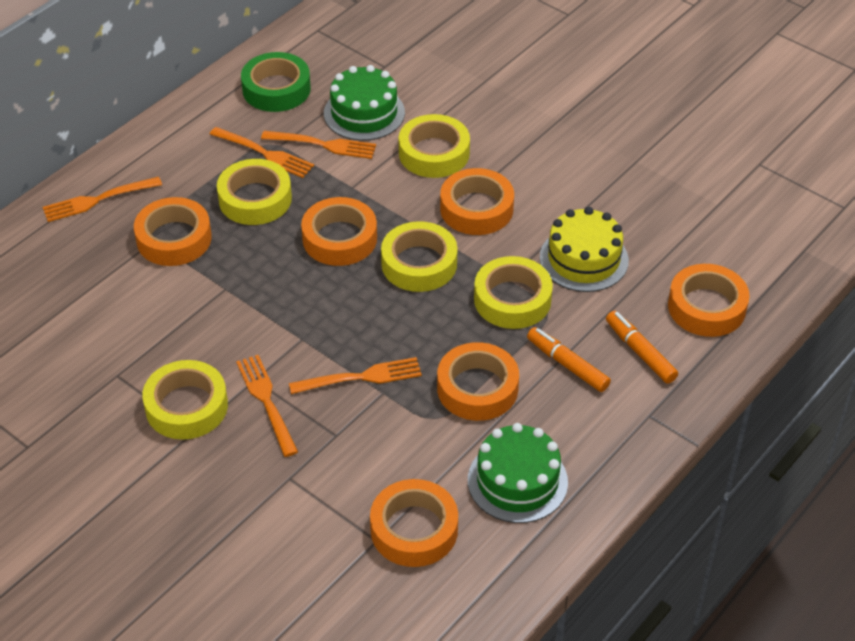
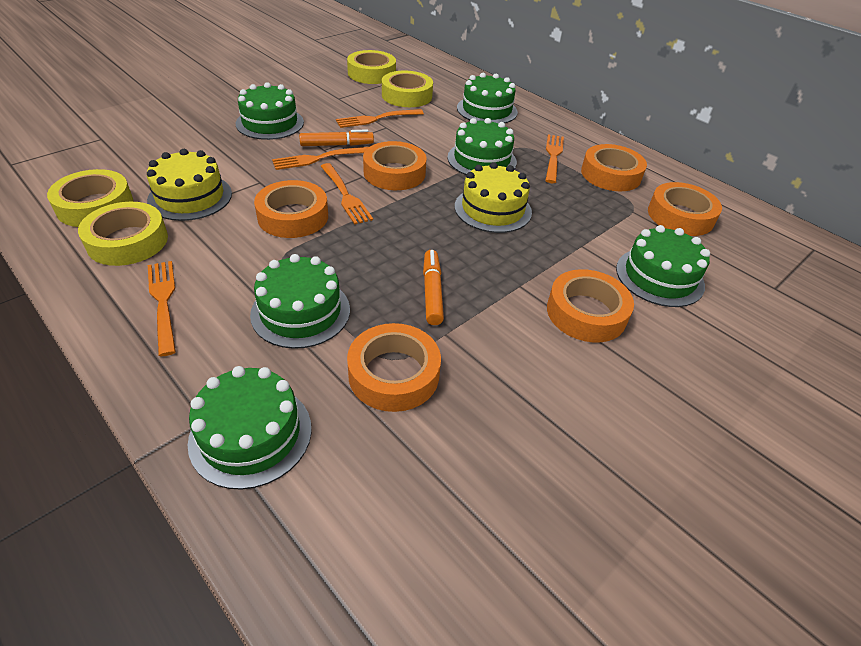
green cake: [324,65,405,141] [468,423,568,523] = 2 -> [188,366,312,490] [236,82,304,140] [250,254,350,349] [448,118,517,175] [457,73,518,123] [616,225,710,307] = 6
green tape: [241,52,311,112] = 1 -> none = 0
yellow cake: [540,207,629,292] = 1 -> [147,149,232,221] [455,162,532,233] = 2
yellow tape: [142,360,228,440] [217,159,292,225] [381,221,457,292] [399,114,470,178] [474,256,553,329] = 5 -> [47,169,134,227] [78,202,168,266] [347,50,396,84] [382,71,433,107] = 4

